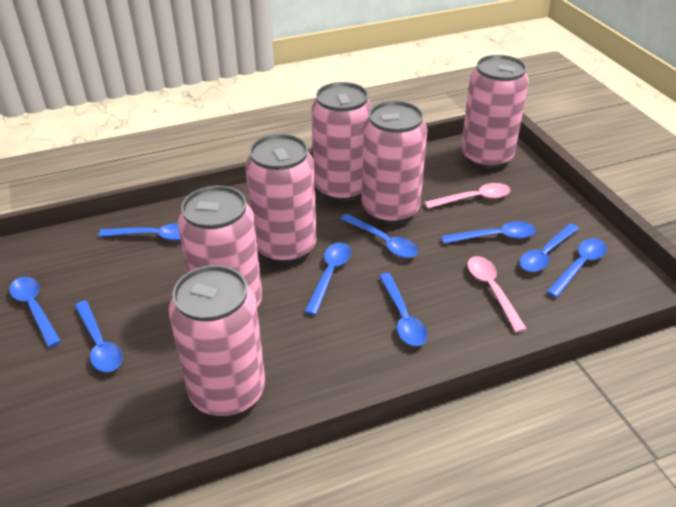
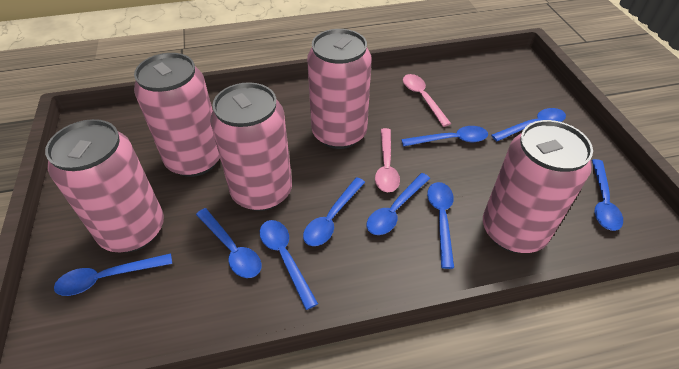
pink can: [169,265,265,417] [178,186,262,307] [246,134,316,264] [311,82,373,202] [361,101,428,224] [461,55,529,169] = 6 -> [45,119,164,252] [134,53,220,177] [210,82,292,211] [307,29,372,149] [483,120,593,253] = 5

